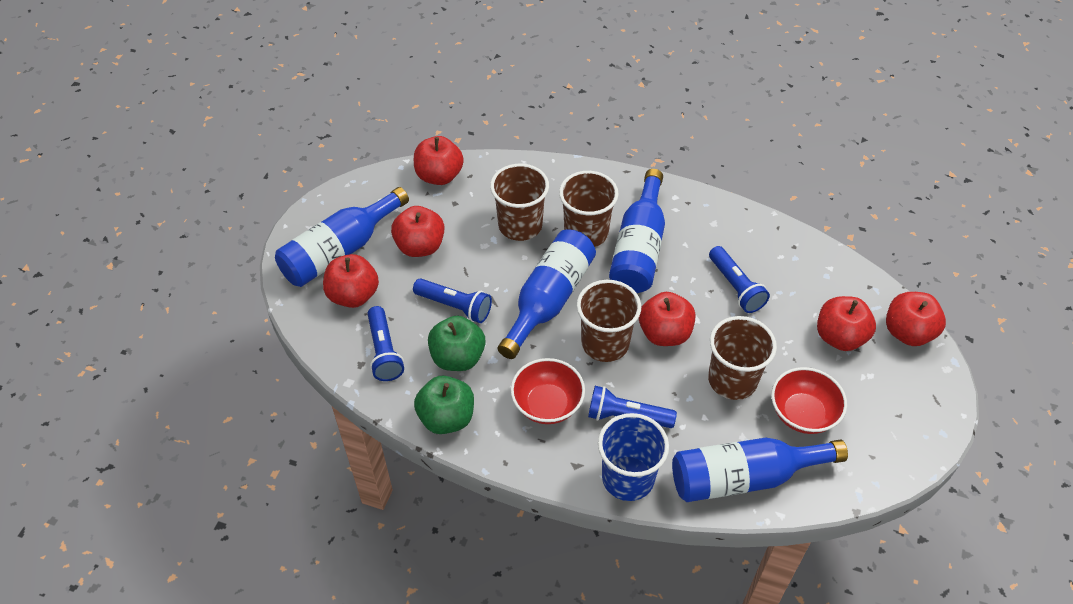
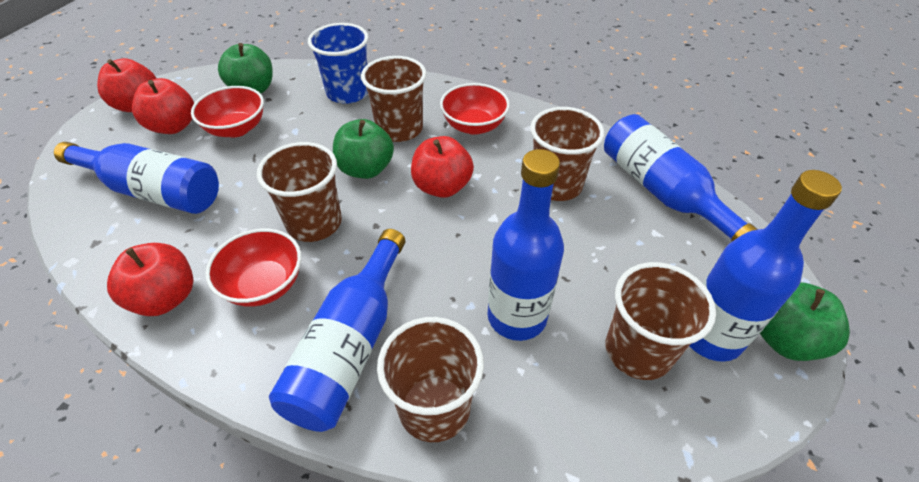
blue bottle: [275,187,409,287] [498,229,596,359] [609,169,665,293] [672,437,848,502] = 4 -> [54,142,219,214] [269,229,405,432] [487,149,564,341] [604,114,758,241] [690,170,842,362] = 5
blue flashlight: [367,306,404,381] [413,278,492,323] [588,386,677,428] [709,246,770,313] = 4 -> none = 0
brown cup: [490,164,549,241] [559,171,619,247] [577,280,641,362] [708,316,777,400] = 4 -> [257,142,342,242] [361,56,427,142] [377,317,484,442] [530,107,604,201] [605,262,716,380] = 5
green apple: [414,376,474,434] [428,316,486,371] = 2 -> [218,43,273,94] [333,119,394,179] [760,282,850,361] = 3
red apple: [323,254,379,308] [391,206,444,257] [414,136,464,185] [639,292,695,346] [817,296,876,351] [886,292,946,346] = 6 -> [97,58,157,112] [107,243,193,316] [132,78,194,134] [411,136,474,198] = 4
red bowl: [511,358,585,424] [771,367,847,434] = 2 -> [191,86,264,138] [206,229,301,307] [440,83,510,135] = 3

